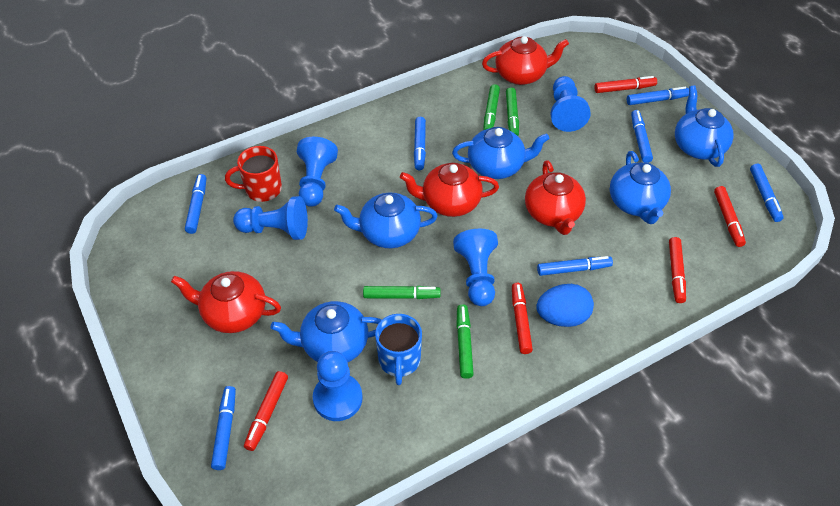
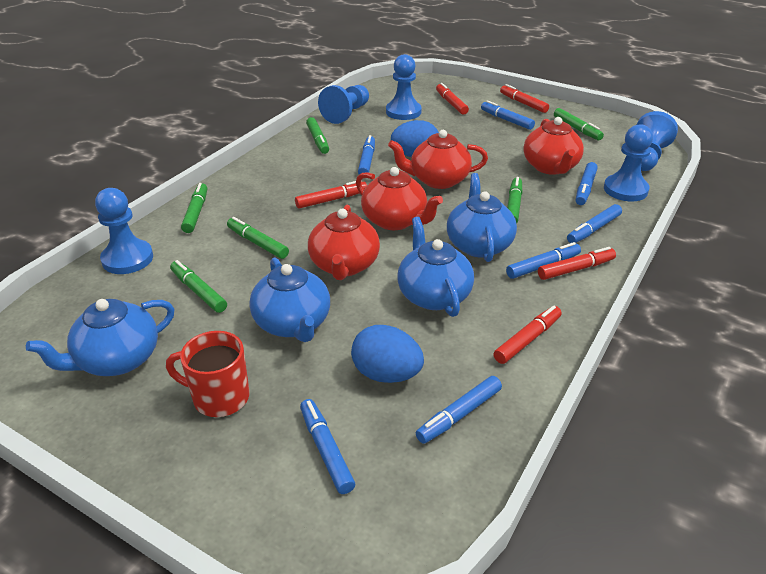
blue egg: [536,284,594,327] = 1 -> [351,325,424,383] [391,120,439,157] = 2
blue mug: [375,314,422,385] = 1 -> none = 0
blue teapot: [271,301,381,362] [334,193,438,248] [452,127,550,179] [610,151,671,224] [675,85,734,167] = 5 -> [26,299,174,376] [249,257,330,342] [397,217,474,317] [447,173,517,262] = 4
green marker: [363,286,441,299] [456,304,474,379] [483,84,500,130] [506,87,519,136] = 4 -> [170,260,227,313] [181,183,207,233] [227,217,289,259] [306,117,329,154] [507,177,522,224] [554,108,604,140] = 6

